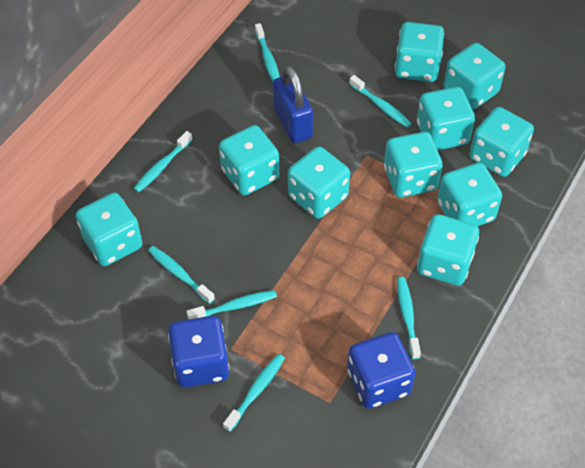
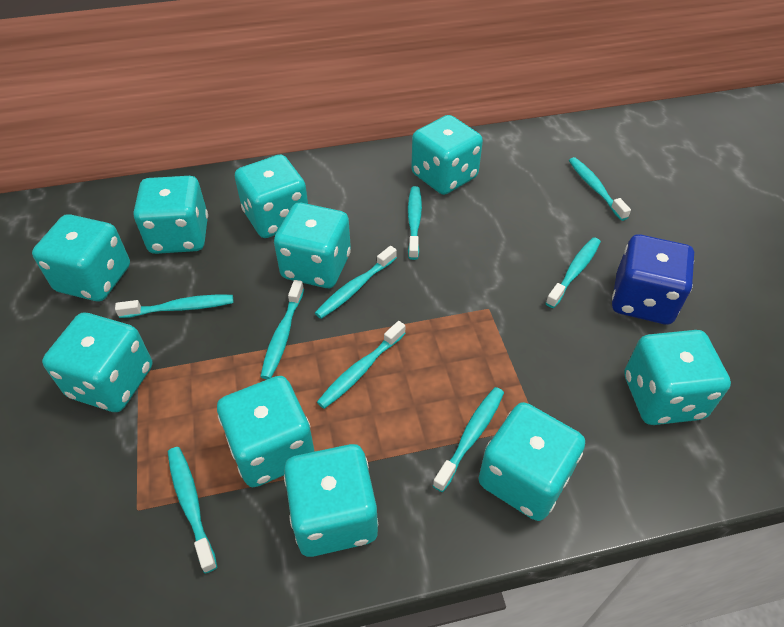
blue dice: [168,316,229,388] [347,332,415,409] = 2 -> [612,234,694,325] = 1
blue padlock: [273,66,313,143] = 1 -> none = 0
turquoise toothbrush: [133,131,193,193] [148,246,215,304] [186,290,277,320] [223,354,285,432] [255,23,280,82] [349,75,412,128] [397,277,421,359] = 7 -> [115,295,233,318] [168,447,217,573] [260,280,304,379] [315,246,397,319] [317,321,406,409] [408,186,422,260] [433,387,504,492] [546,237,601,308] [569,157,631,221] = 9

